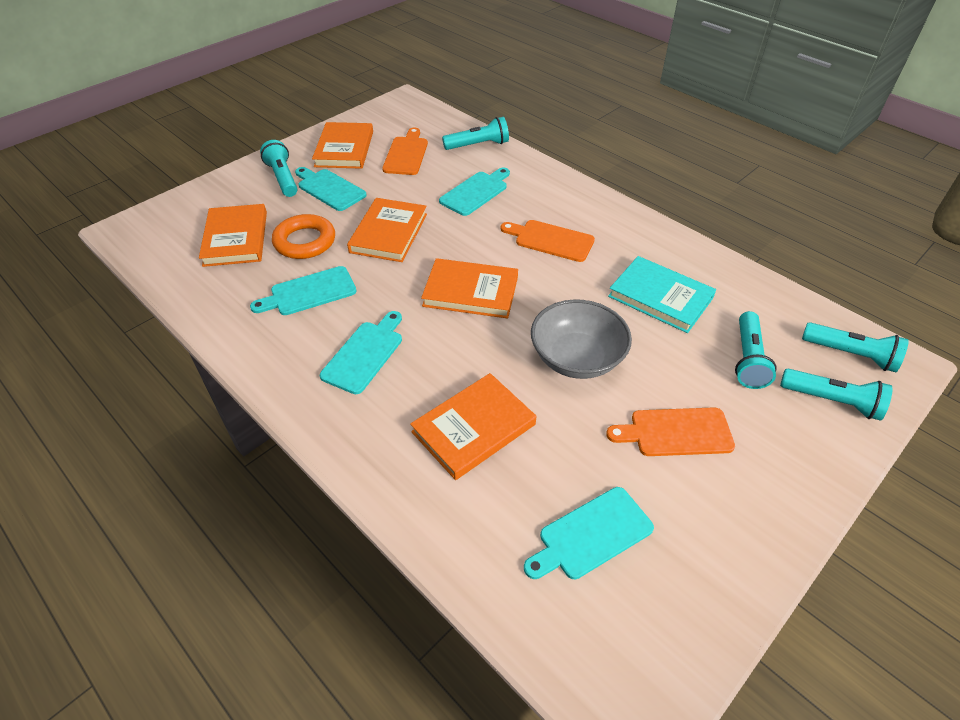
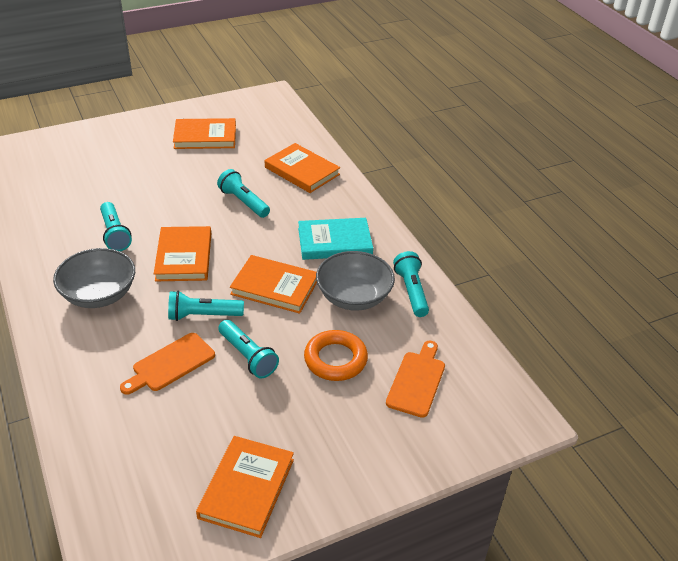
grey bowl: [531,300,632,379] = 1 -> [53,248,135,308] [316,251,395,311] = 2
orange cutting board: [382,128,428,175] [500,220,595,262] [606,407,735,456] = 3 -> [120,333,215,395] [386,340,445,418] = 2
turquoise cutting board: [250,266,357,315] [295,167,367,211] [320,311,402,394] [439,168,510,216] [524,487,654,579] = 5 -> none = 0

